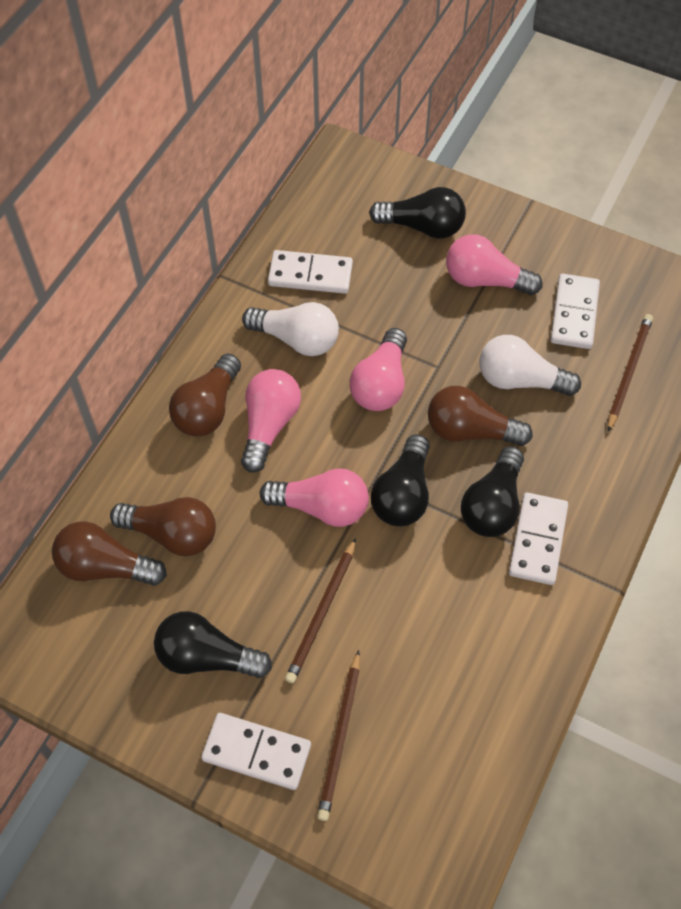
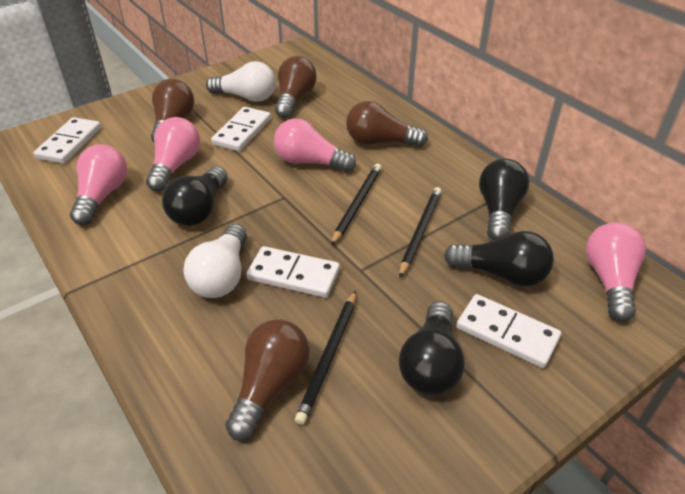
black pencil: none = 0 -> [295,291,356,425] [331,164,382,246] [399,187,442,278] = 3
brown pencil: [285,538,356,683] [317,650,360,821] [607,314,653,432] = 3 -> none = 0

